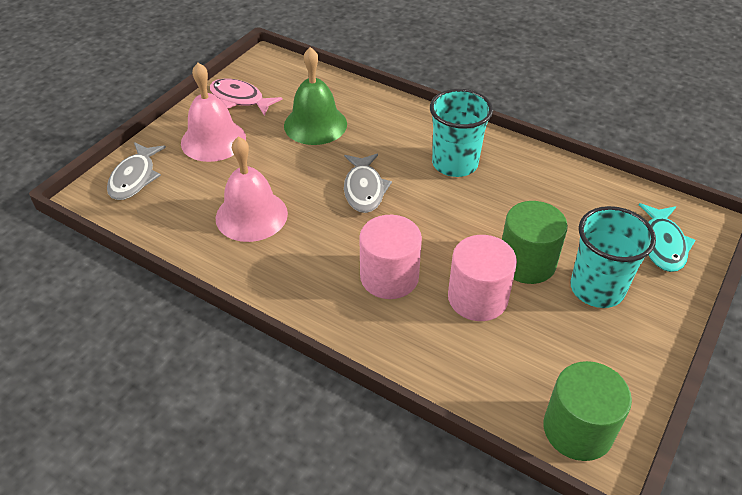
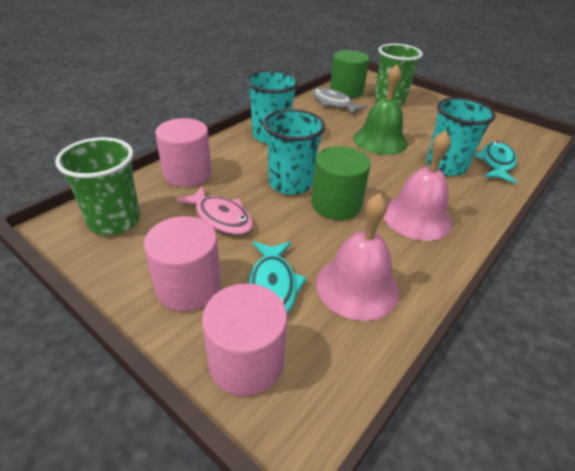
green cup: none = 0 -> [55,137,140,235] [374,44,423,105] = 2
grey fish: [107,142,166,200] [344,154,392,213] = 2 -> [313,88,368,115] = 1
pink cylinder: [359,215,422,299] [448,235,517,321] = 2 -> [144,216,221,311] [155,118,212,187] [202,283,287,396] = 3
turquoise cup: [430,89,493,177] [570,206,656,308] = 2 -> [246,70,299,144] [263,109,325,195] [427,97,496,176] = 3
turquoise fish: [639,203,696,272] = 1 -> [248,241,307,313] [475,142,517,184] = 2

